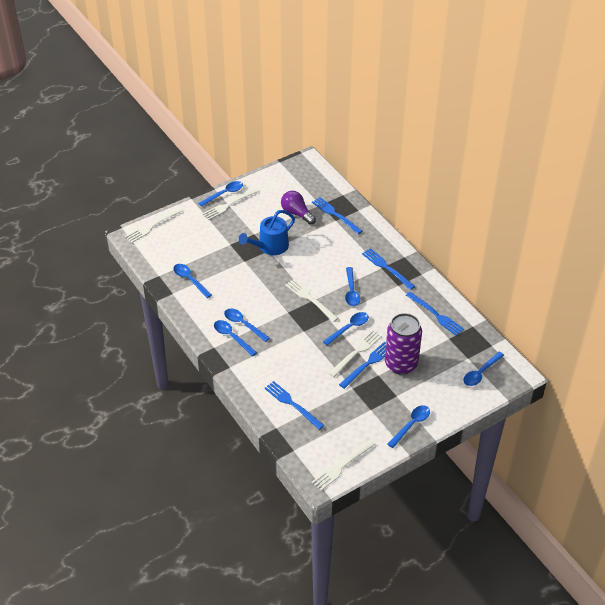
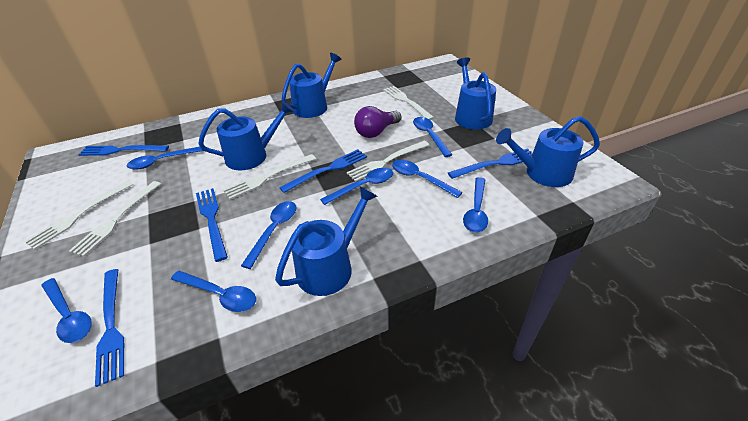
blue watering can: [239,210,295,255] = 1 -> [198,101,294,171] [275,186,377,296] [282,53,342,118] [455,57,496,130] [496,116,600,187] = 5
purple can: [385,313,422,375] = 1 -> none = 0

